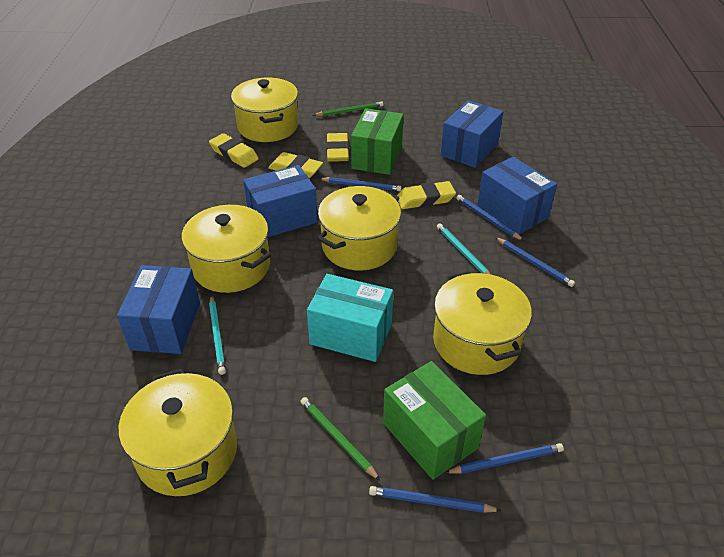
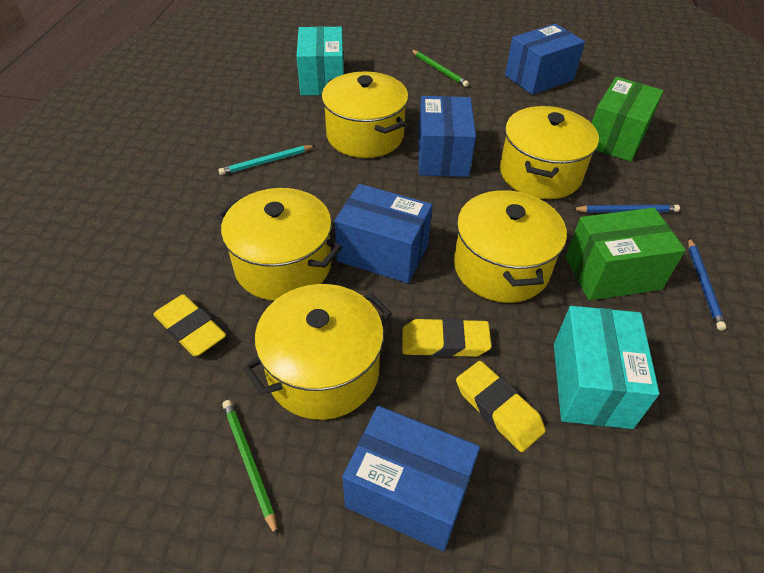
blue pencil: [319,177,402,191] [369,486,501,513] [444,443,564,474] [457,195,524,241] [495,237,575,287] = 5 -> [572,204,680,213] [688,238,726,331] = 2
turquoise box: [307,274,393,362] = 1 -> [297,26,344,96] [554,306,659,429] = 2
turquoise pencil: [209,295,226,375] [437,223,490,274] = 2 -> [218,145,316,175] = 1
yellow eraser: [209,133,259,168] [268,152,323,178] [326,133,349,162] [397,181,456,209] = 4 -> [153,294,226,356] [402,318,492,358] [456,361,546,452] = 3

